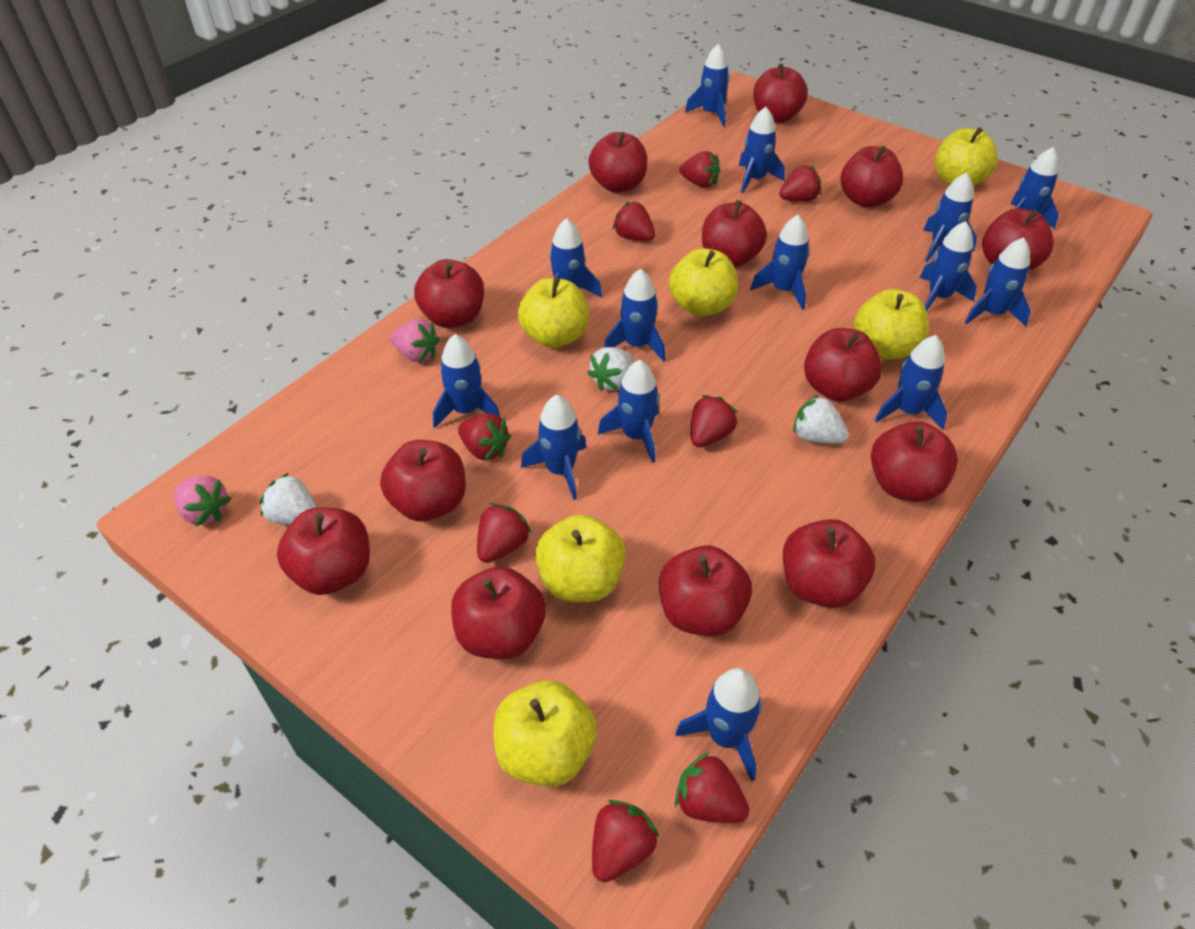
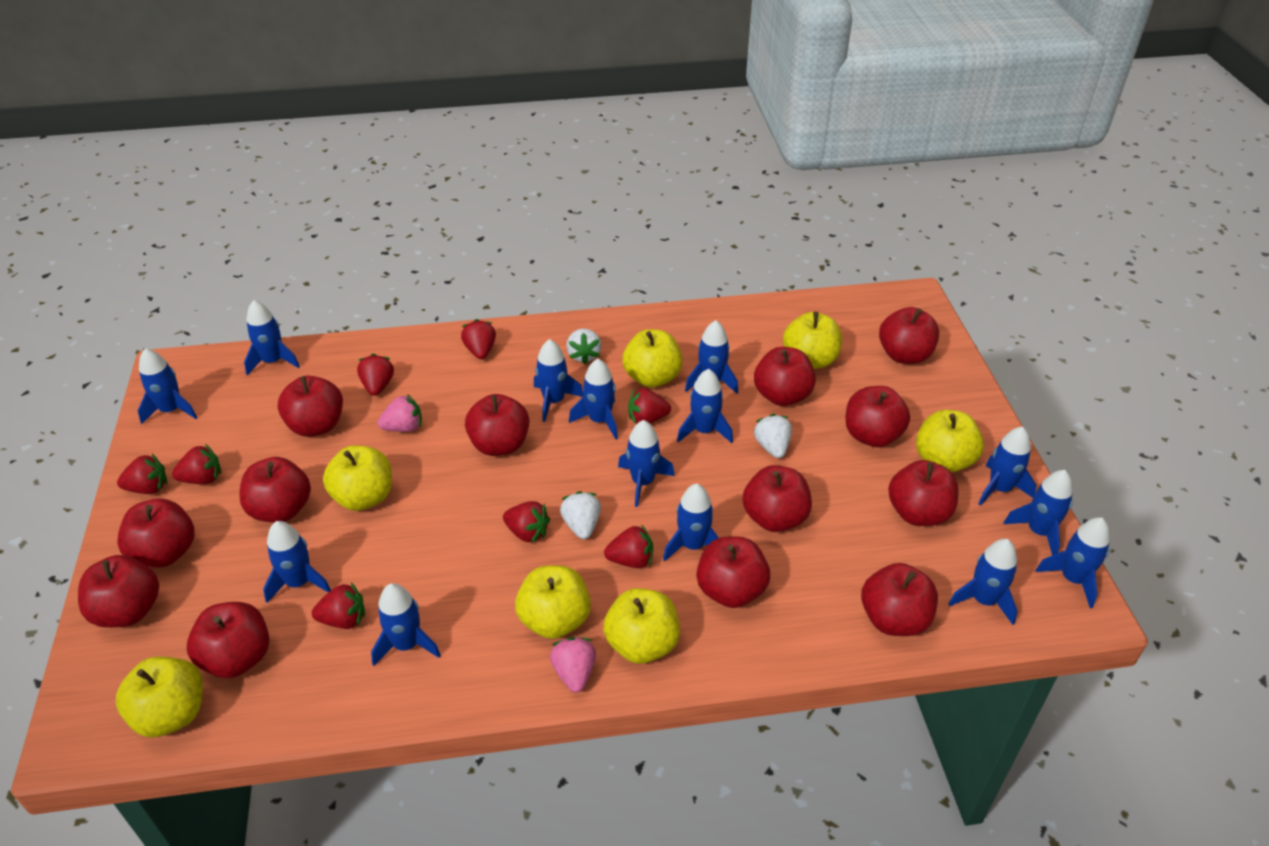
yellow apple: [493,680,597,786] [518,277,589,348] [535,514,626,602] [669,248,738,317] [854,289,929,360] [935,127,998,186] = 6 -> [116,656,203,738] [323,445,392,511] [515,565,591,639] [603,588,680,664] [622,329,683,388] [783,312,842,369] [916,410,984,472] = 7

